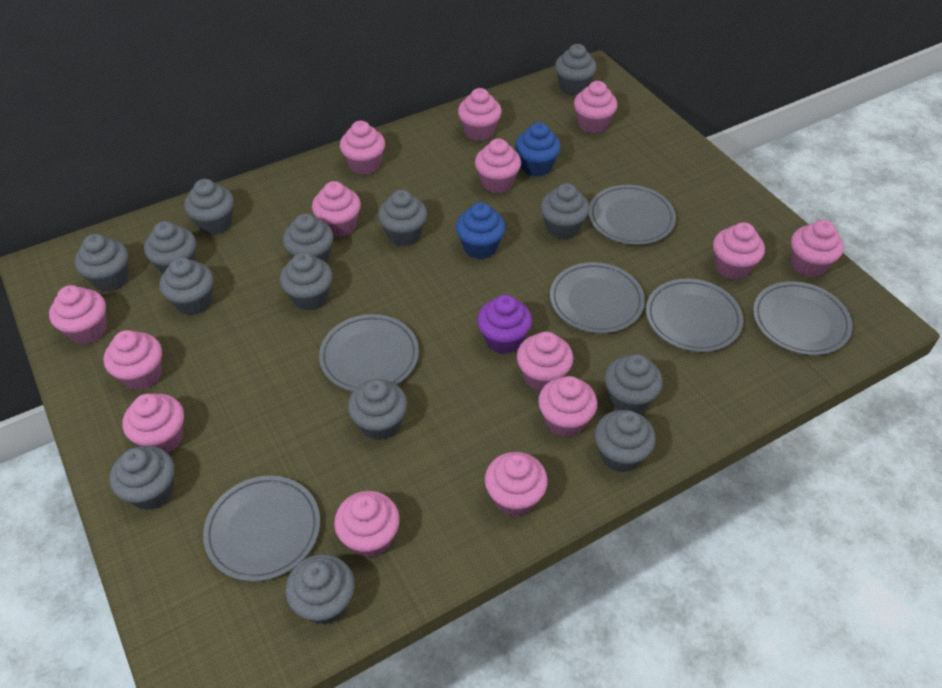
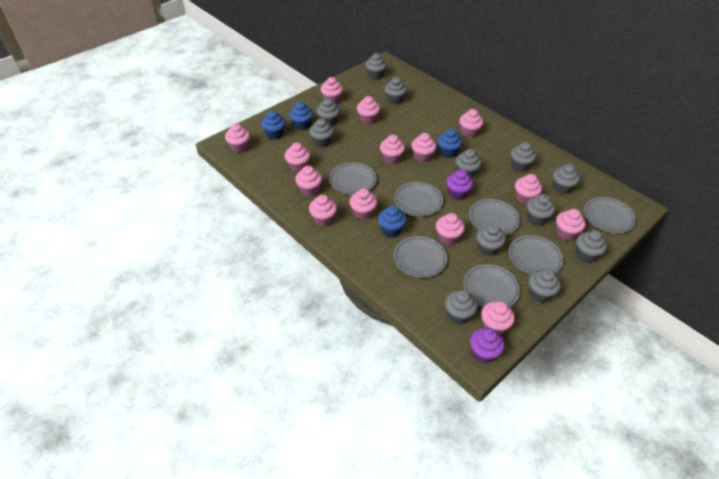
blue cupcake: [456,202,506,259] [515,122,561,177] = 2 -> [261,111,286,140] [289,102,313,130] [378,206,406,237] [437,129,462,158] = 4
grey cupcake: [75,234,129,292] [110,446,174,510] [144,221,196,274] [159,257,213,315] [184,179,234,235] [280,252,332,311] [283,214,334,263] [286,554,355,625] [348,379,407,440] [378,190,427,246] [541,183,589,239] [555,44,597,95] [595,410,656,473] [604,354,663,413] = 14 -> [309,118,334,147] [316,98,340,126] [365,53,387,80] [385,77,407,104] [445,290,478,324] [455,149,481,178] [476,224,506,256] [511,142,536,172] [527,194,555,225] [529,269,561,302] [553,164,580,194] [576,230,607,263] = 12
grey plate: [203,476,320,582] [319,314,419,392] [550,262,645,333] [589,185,676,245] [646,279,743,352] [753,281,853,355] = 6 -> [329,163,377,195] [393,236,447,278] [394,182,443,217] [463,264,520,307] [469,199,520,235] [509,235,563,275] [584,197,636,233] = 7
purple cupcake: [477,295,532,354] = 1 -> [446,169,473,200] [470,328,505,363] = 2

